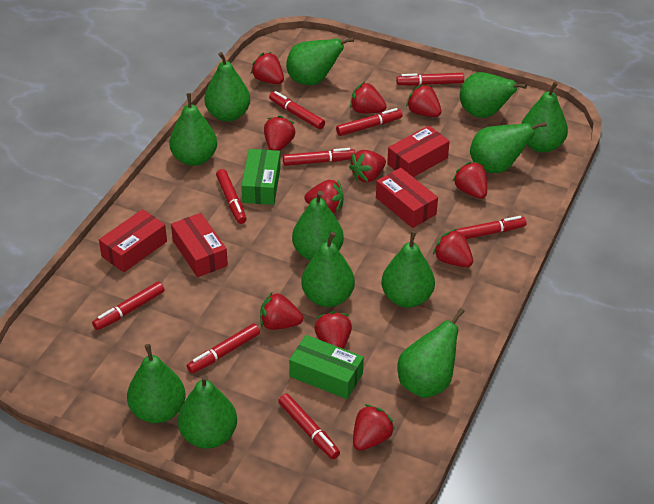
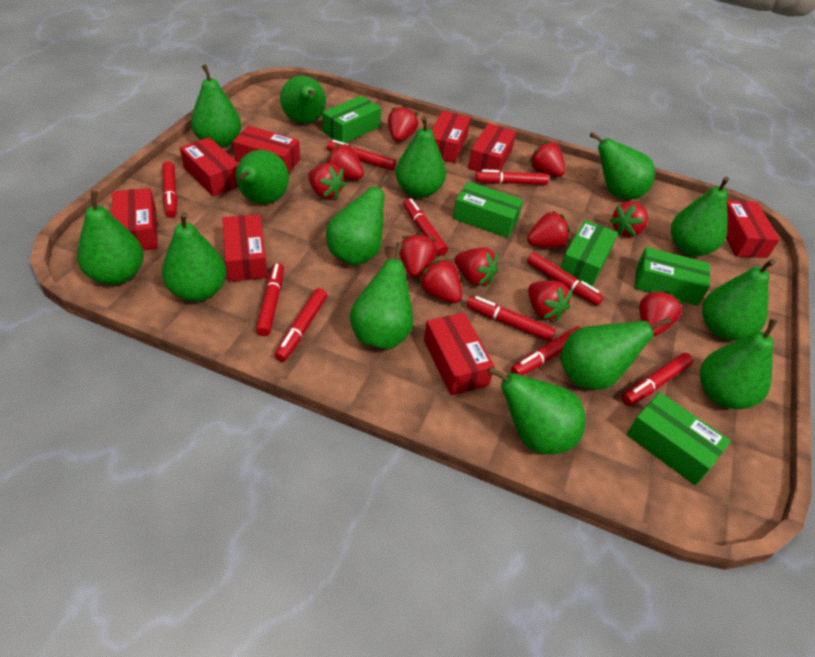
green box: [241,149,281,205] [289,335,364,399] = 2 -> [322,96,381,143] [453,182,523,238] [560,220,618,287] [626,392,731,485] [634,247,710,306] = 5
green pear: [127,344,186,423] [169,93,217,166] [178,375,237,449] [204,52,250,122] [286,37,354,85] [292,191,344,261] [301,232,355,307] [382,231,435,308] [398,308,464,398] [460,72,527,118] [470,122,547,173] [521,82,568,153] = 12 -> [77,190,144,285] [162,212,226,302] [191,64,241,148] [236,150,289,204] [280,75,326,124] [326,174,389,265] [350,242,413,349] [395,116,446,198] [487,366,586,455] [560,317,671,390] [589,132,655,199] [671,177,729,256] [700,318,777,409] [702,259,776,341] = 14
red box: [99,209,167,272] [171,213,228,277] [376,168,438,228] [387,126,450,177] = 4 -> [112,188,158,251] [180,137,238,196] [222,214,268,282] [233,126,300,173] [424,313,495,395] [432,111,470,163] [468,123,516,172] [726,200,780,258] = 8
red marker: [92,281,165,330] [187,323,260,374] [216,169,247,224] [269,91,325,129] [278,394,340,459] [283,148,355,166] [336,108,403,136] [396,73,464,86] [456,216,526,239] = 9 -> [162,161,178,217] [256,263,284,336] [275,288,327,362] [327,140,396,170] [403,199,448,256] [467,296,555,341] [475,169,549,185] [511,326,582,376] [527,253,604,306] [622,353,693,406] = 10

